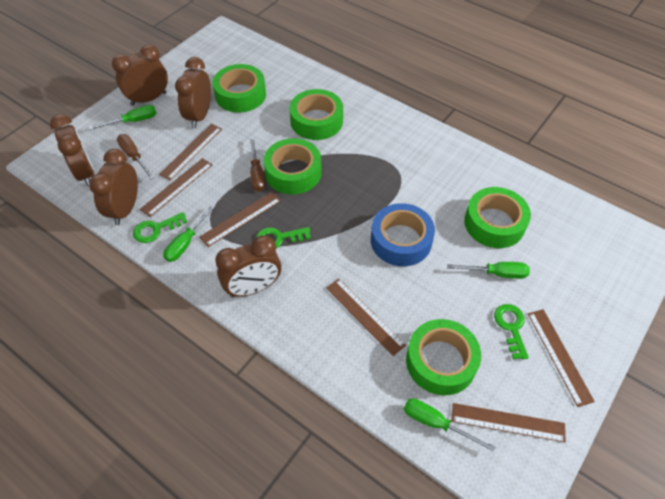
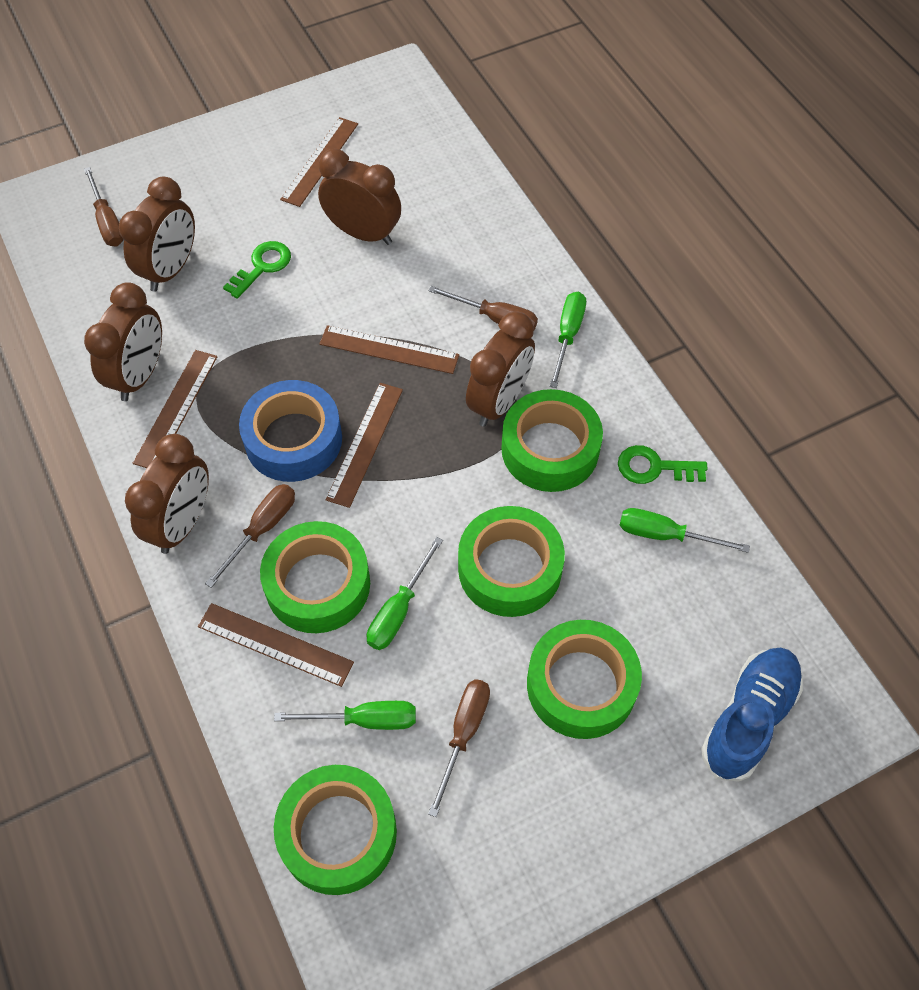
blue shoe: none = 0 -> [701,648,803,782] = 1
brown ruler: [140,158,213,217] [159,124,222,181] [199,192,281,247] [326,279,406,356] [451,403,566,442] [528,309,595,407] = 6 -> [133,350,218,468] [198,603,354,687] [280,117,358,207] [319,325,459,374] [326,383,403,508] = 5
brown screwdriver: [117,134,155,179] [250,137,265,192] = 2 -> [84,167,124,247] [205,484,295,588] [428,286,538,330] [428,679,490,817] = 4
green key: [133,212,187,243] [256,227,311,248] [494,304,529,360] = 3 -> [223,241,291,299] [618,445,708,484] = 2

